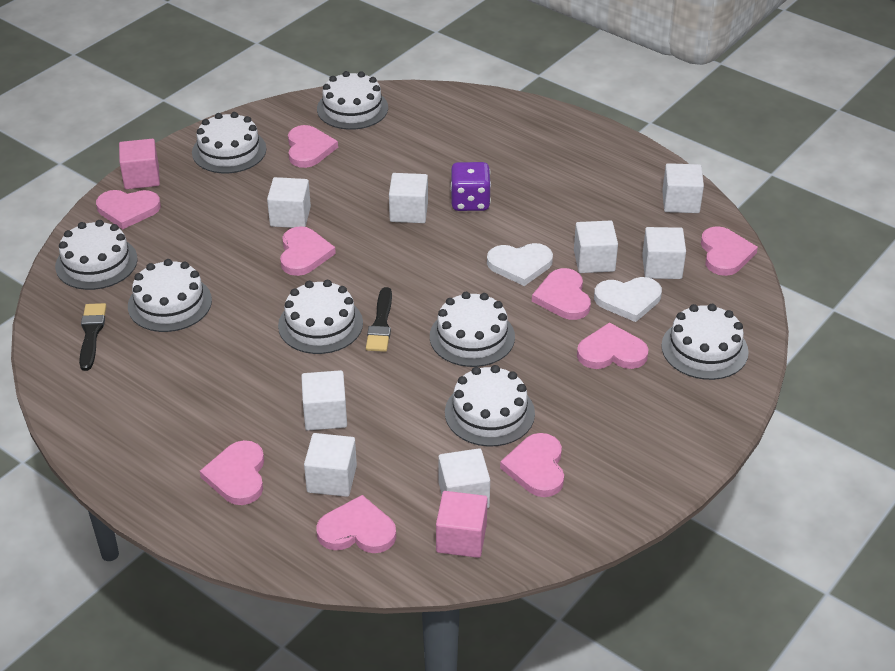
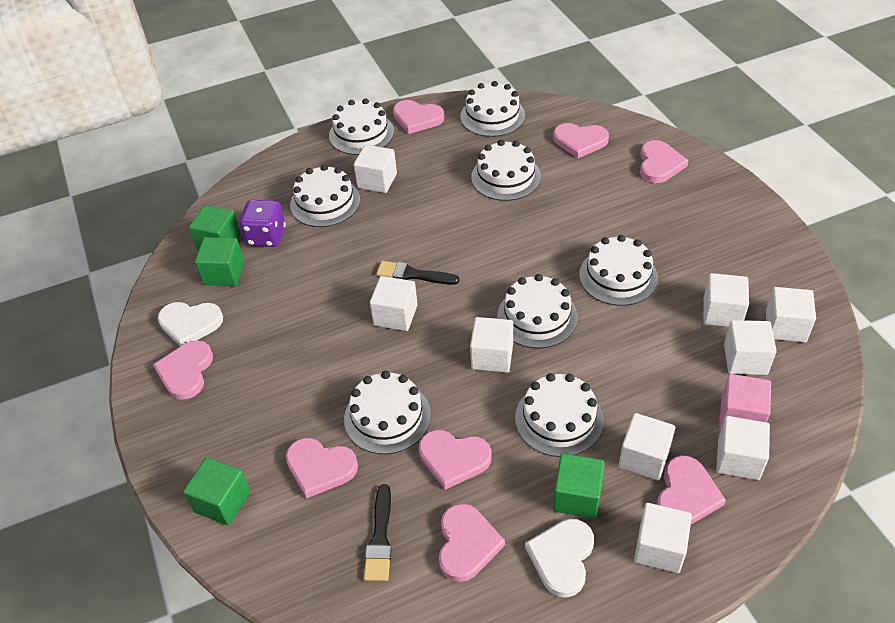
green cube: none = 0 -> [183,457,250,526] [189,205,241,251] [195,237,244,286] [553,453,604,519] = 4
pink cube: [119,139,160,189] [436,491,488,558] = 2 -> [719,374,771,429] = 1
pink heart: [96,190,161,229] [200,440,264,505] [280,226,336,276] [288,125,338,168] [316,495,396,553] [500,433,564,497] [532,268,591,320] [577,322,648,369] [701,226,758,276] = 9 -> [153,340,213,400] [286,438,358,498] [393,100,445,134] [419,430,492,490] [439,503,505,582] [553,123,609,158] [640,140,689,183] [657,455,726,524] = 8
white cube: [267,177,311,228] [301,370,347,430] [304,433,357,497] [389,173,428,223] [438,448,490,508] [574,220,618,273] [642,227,686,279] [662,163,704,213] = 8 -> [354,145,397,193] [370,276,418,331] [470,317,513,373] [619,413,675,481] [634,503,692,573] [703,273,749,327] [716,416,770,480] [724,320,777,375] [766,287,816,343] = 9

